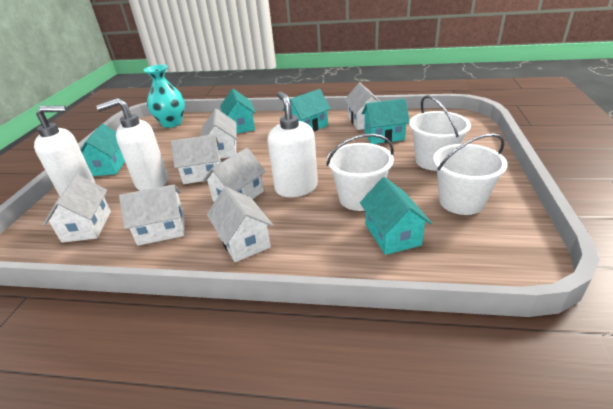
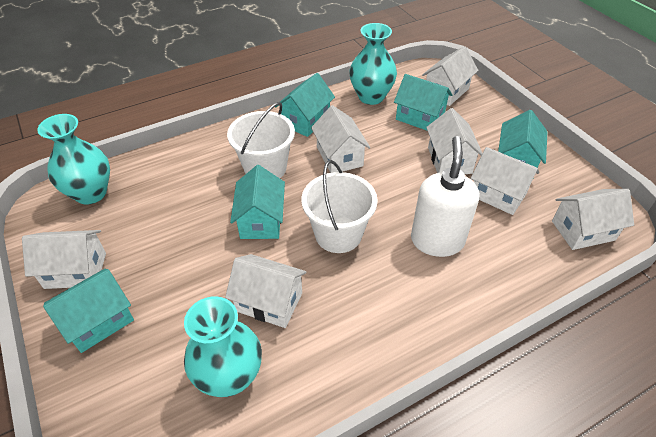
turquoise vase: [143,65,185,128] = 1 -> [37,114,110,205] [184,296,262,397] [349,23,397,105] = 3
white bucket: [326,134,394,211] [409,95,471,171] [433,133,508,215] = 3 -> [227,102,295,178] [301,160,378,253] = 2
white soap dispenser: [34,106,95,196] [96,98,168,191] [267,91,318,197] = 3 -> [411,136,479,257] = 1

